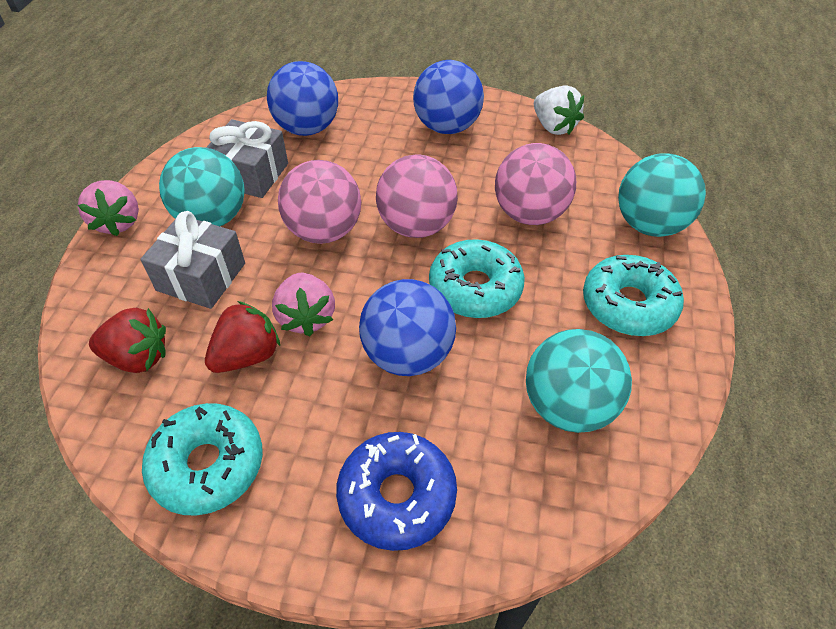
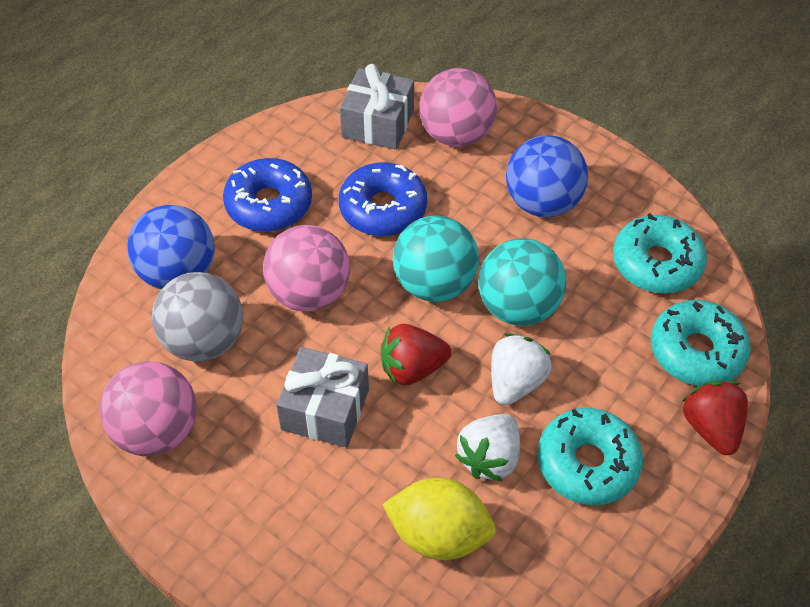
blue ball: [267,61,338,136] [359,279,456,376] [413,60,484,134] = 3 -> [127,205,215,289] [506,135,588,217] = 2
blue donut: [336,432,457,551] = 1 -> [223,158,312,232] [339,162,427,236] = 2
grey ball: none = 0 -> [152,272,243,362] = 1
pink strawberry: [78,180,139,236] [272,273,335,336] = 2 -> none = 0
turquoise ball: [159,147,245,226] [526,329,632,433] [618,153,706,237] = 3 -> [393,216,479,302] [478,238,566,326] = 2
white strawberry: [534,85,584,135] = 1 -> [455,414,520,482] [491,333,552,405] = 2
yellow lemon: none = 0 -> [382,478,496,560] = 1

